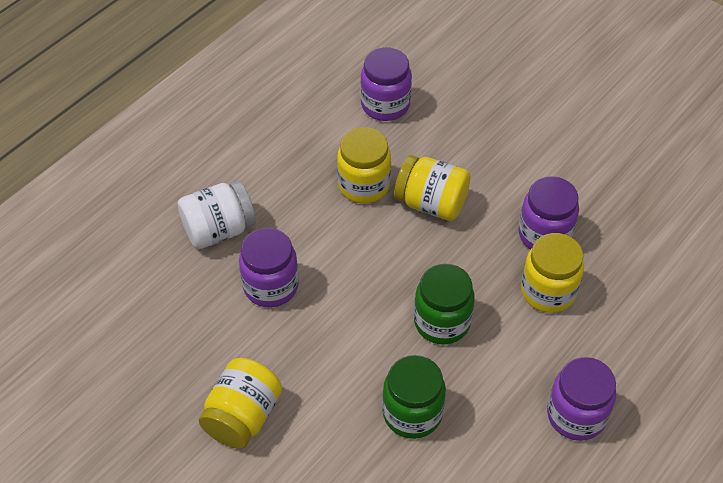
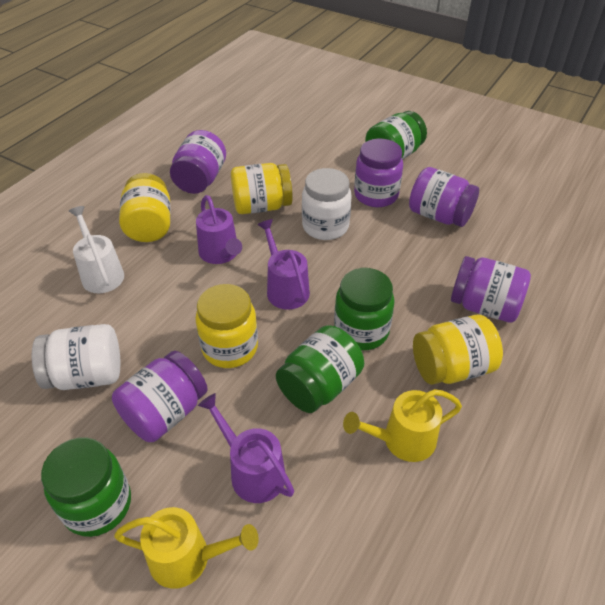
green jar: [382,355,446,439] [414,264,475,344] = 2 -> [41,437,131,537] [276,325,364,413] [334,268,395,350] [365,111,427,160] = 4
purple jar: [239,228,299,308] [360,47,412,121] [519,176,579,250] [547,357,616,441] = 4 -> [112,351,208,442] [170,130,226,194] [354,139,403,207] [409,167,479,227] [451,256,531,323] = 5
purple watering can: none = 0 -> [196,195,242,264] [198,393,294,503] [257,219,310,310] = 3
white jar: [178,181,256,249] = 1 -> [31,324,120,390] [302,168,352,240] = 2
white watering can: none = 0 -> [69,206,124,293] = 1
yellow watering can: none = 0 -> [114,507,259,589] [343,389,462,462] = 2

